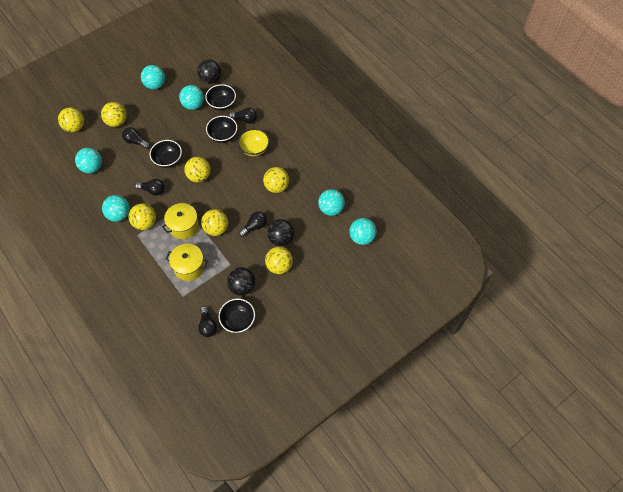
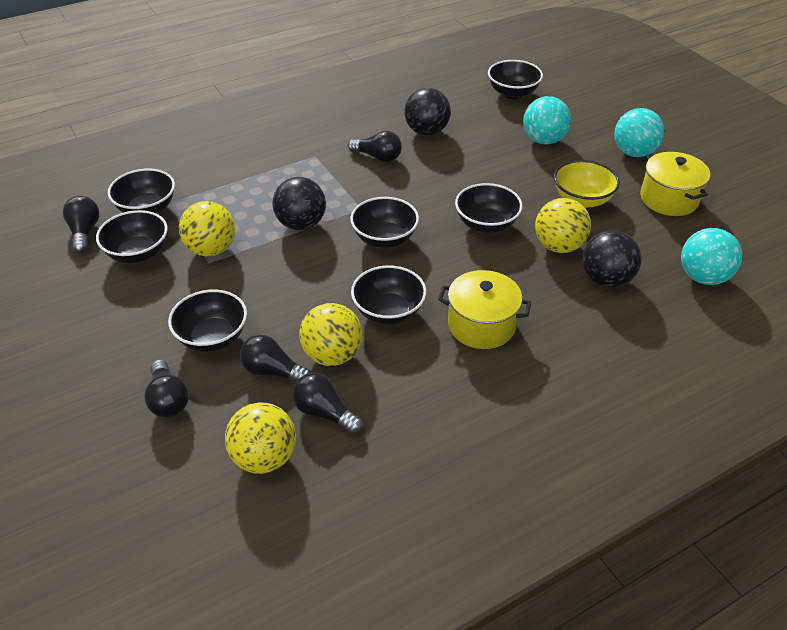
black bowl: [150,140,182,168] [205,84,236,110] [206,116,237,143] [219,299,255,333] = 4 -> [96,210,168,263] [108,169,175,213] [168,290,247,352] [350,197,419,248] [351,265,426,325] [455,183,522,233] [488,60,543,99] = 7
turquoise ball: [75,148,102,173] [102,195,130,222] [141,65,165,89] [179,85,204,110] [318,189,345,216] [349,218,377,245] = 6 -> [523,96,571,145] [614,108,664,157] [681,228,742,285] = 3
yellow ball: [58,107,84,132] [101,102,127,127] [129,203,156,230] [184,157,211,183] [201,209,228,236] [263,167,289,193] [265,247,293,274] = 7 -> [179,201,235,256] [225,403,296,474] [299,303,362,366] [535,198,591,253] = 4

